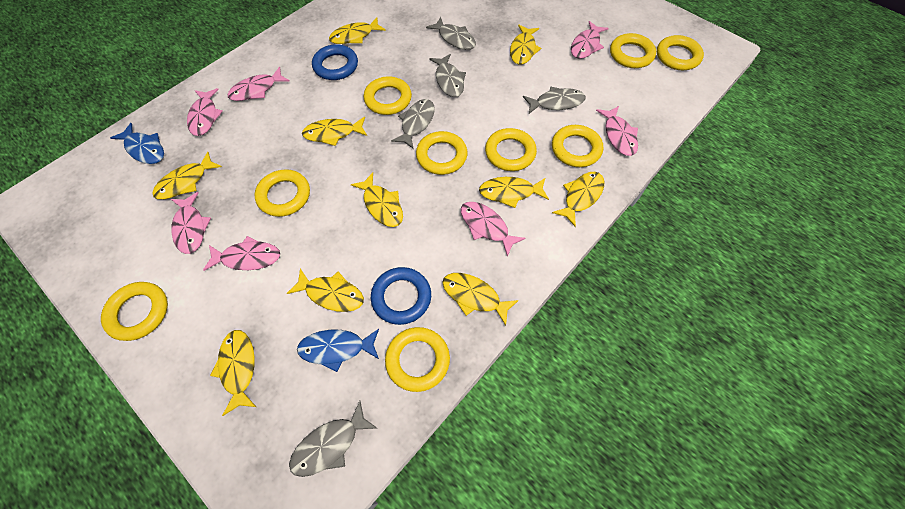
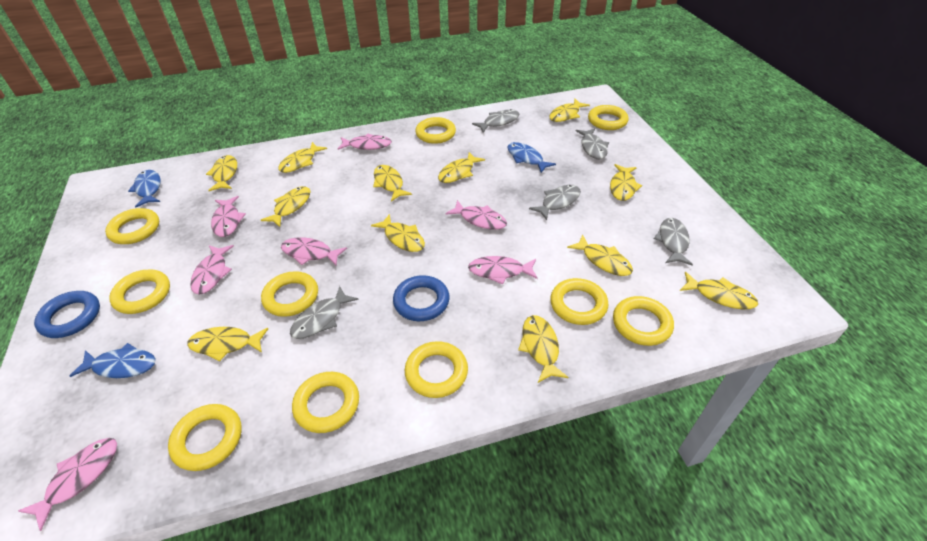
blue fish: [110,123,164,164] [297,329,379,372] = 2 -> [69,343,156,378] [128,170,161,207] [508,142,556,173] = 3
yellow fish: [152,152,222,199] [210,330,256,416] [286,269,364,312] [302,117,367,146] [329,17,386,44] [351,172,403,227] [442,273,519,326] [479,177,549,208] [510,25,541,65] [552,172,604,227] = 10 -> [187,327,269,362] [206,155,237,191] [261,186,311,227] [278,142,327,173] [371,214,425,252] [373,165,412,201] [438,152,485,183] [518,315,568,383] [549,99,590,122] [567,235,633,276] [610,164,642,201] [679,272,758,309] = 12
yellow ring: [101,282,168,341] [255,169,310,217] [364,76,412,115] [385,327,450,392] [416,131,467,175] [485,128,537,171] [552,125,603,167] [610,33,656,68] [657,35,704,70] = 9 -> [105,208,159,244] [109,269,170,314] [168,404,242,471] [261,271,318,317] [292,372,359,433] [405,341,468,398] [415,117,456,144] [550,278,608,325] [588,105,628,130] [613,296,674,346] = 10

